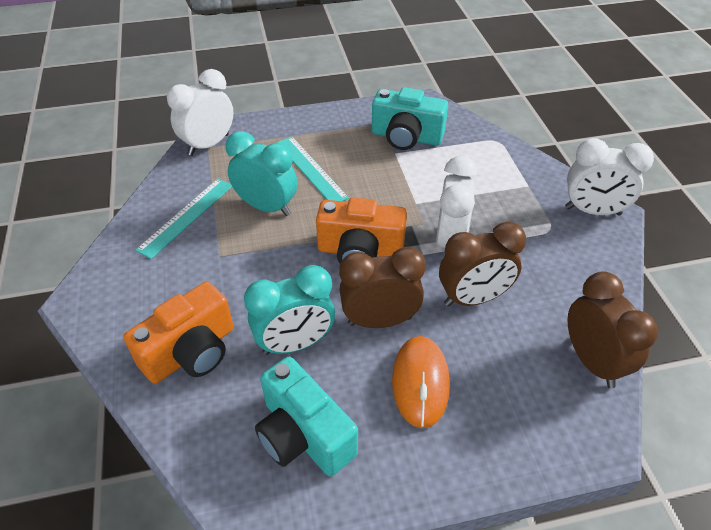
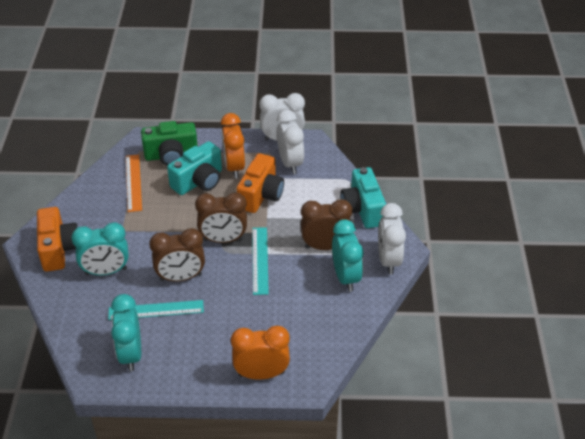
green camera: none = 0 -> [141,121,198,166] = 1
orange clock: none = 0 -> [221,113,245,178] [231,326,290,380] = 2
orange mouse: [392,336,450,428] = 1 -> none = 0
orange ruler: none = 0 -> [126,154,142,212] = 1
turquoise clock: [226,131,297,216] [244,265,335,355] = 2 -> [71,222,129,275] [111,294,141,371] [332,219,363,292] = 3

